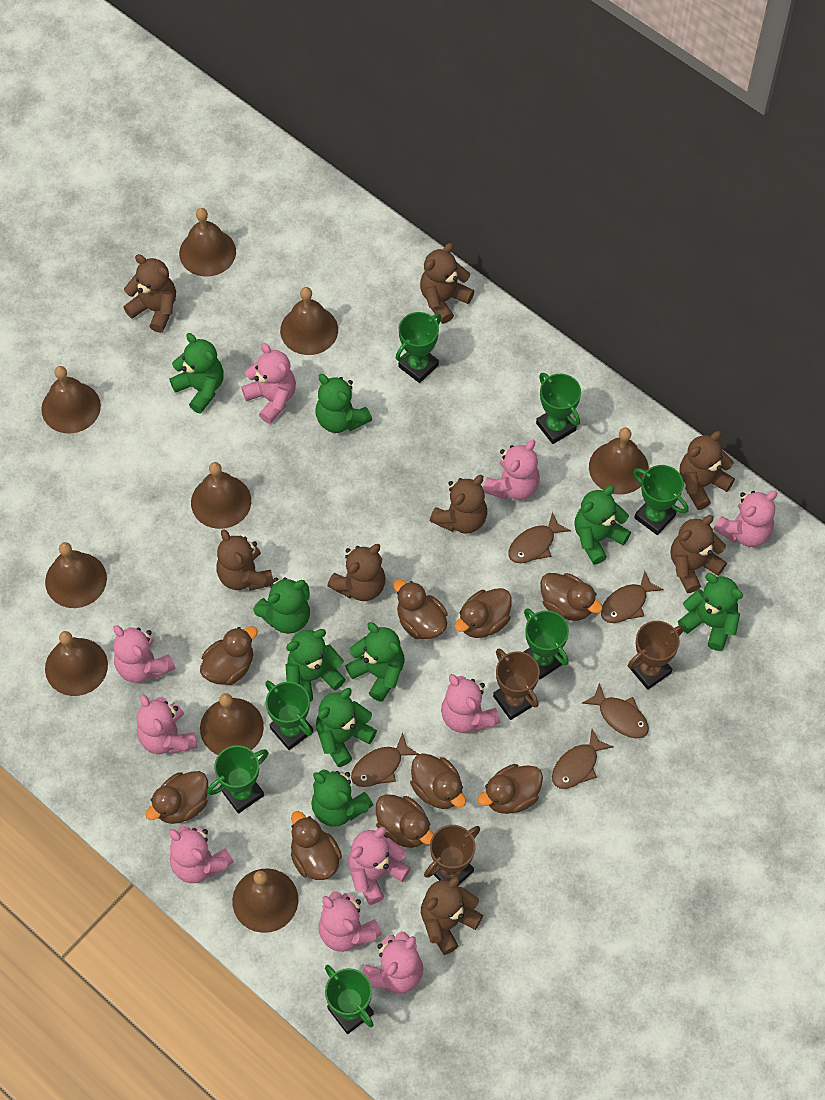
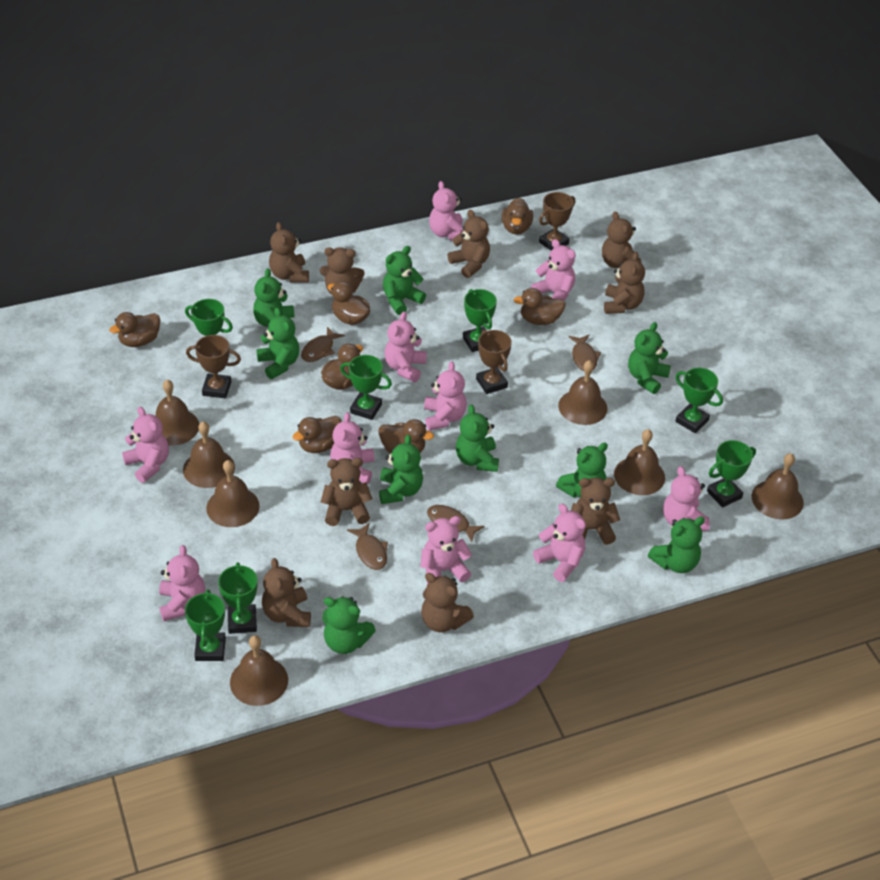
brown bell: [41,366,101,434] [45,542,107,608] [45,631,108,696] [179,208,236,277] [191,462,251,529] [200,693,264,755] [232,868,298,933] [280,287,338,355] [589,428,649,495] = 9 -> [156,380,199,446] [183,421,235,488] [206,460,259,527] [230,635,288,706] [558,360,607,425] [614,429,665,495] [752,453,804,519] = 7
brown duck: [145,771,208,824] [200,626,258,685] [291,811,342,880] [376,794,434,848] [393,580,448,639] [410,753,466,809] [454,588,511,638] [478,764,543,814] [540,573,603,621] = 9 -> [109,312,160,347] [293,416,342,453] [321,344,363,390] [328,281,370,325] [378,419,434,453] [502,198,533,234] [514,288,566,325] = 7
brown fish: [351,732,419,787] [509,512,571,563] [552,729,614,789] [582,683,649,738] [601,571,664,623] = 5 -> [301,327,345,362] [347,523,388,570] [427,505,485,542] [568,335,601,371] = 4
brown teddy bear: [123,254,176,333] [216,529,274,591] [327,544,386,601] [420,243,474,324] [421,876,483,955] [430,475,487,534] [670,515,727,593] [680,431,735,510] = 8 -> [262,558,311,627] [269,222,309,283] [320,247,365,295] [321,458,372,526] [421,573,474,632] [447,210,490,278] [571,478,620,545] [602,212,641,268] [604,252,645,314] = 9

